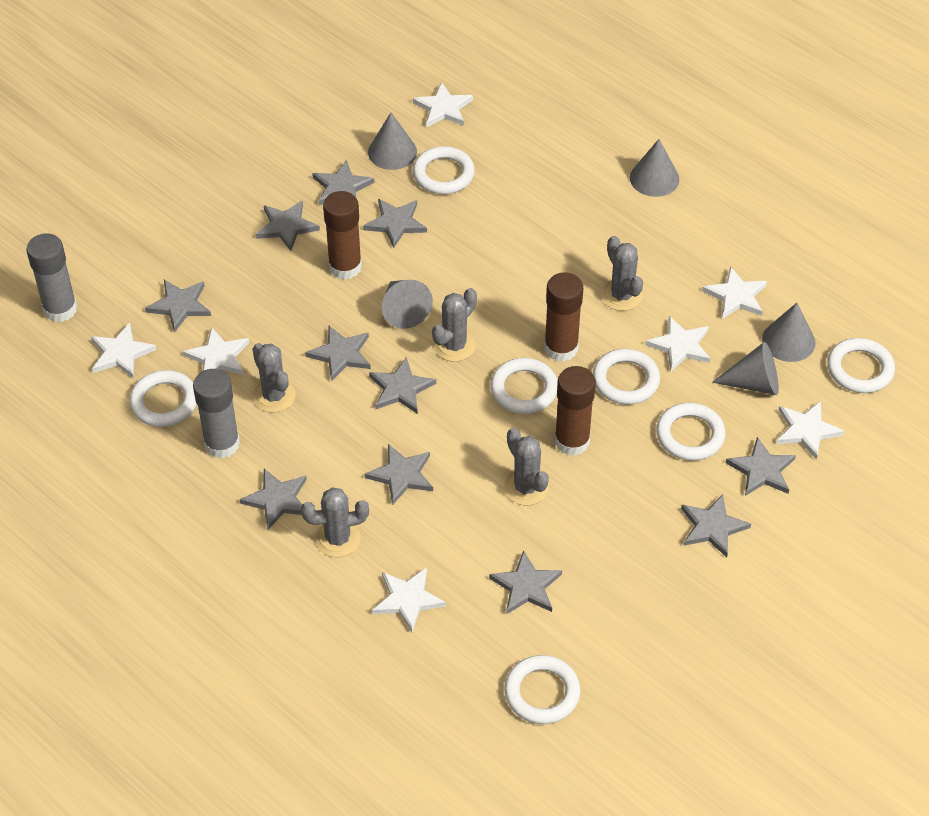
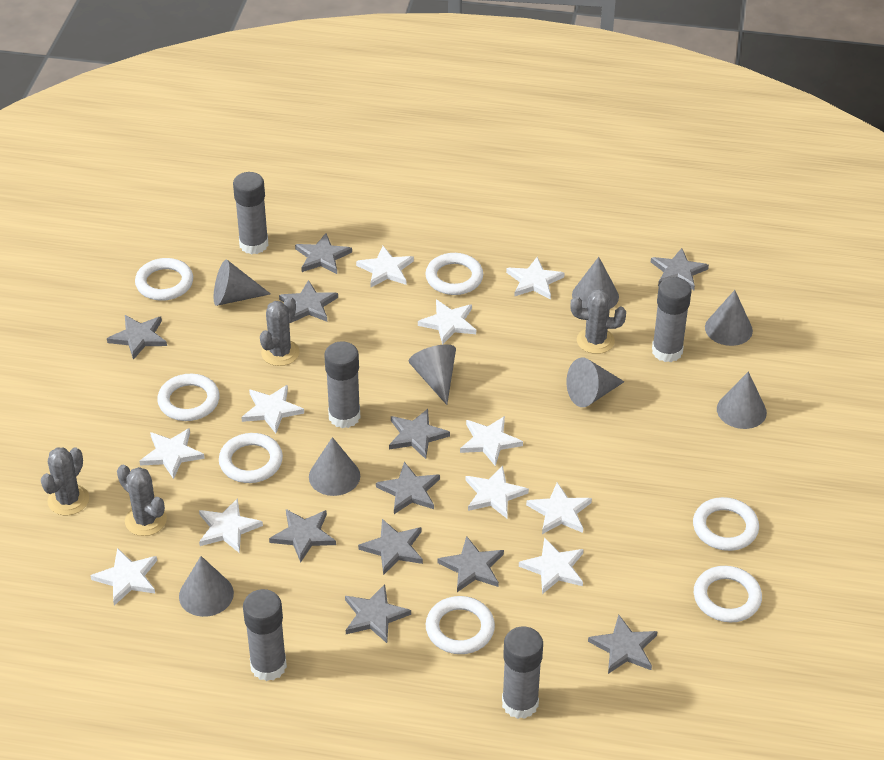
brown glue stick: [323,191,362,280] [544,272,583,361] [555,366,596,456] = 3 -> none = 0
grey cactus: [253,343,296,413] [301,487,369,557] [432,288,477,362] [504,428,549,506] [601,236,643,311] = 5 -> [41,447,89,516] [117,465,167,536] [260,296,300,366] [570,289,626,354] = 4
grey cone: [368,113,417,170] [382,280,433,329] [630,139,679,197] [712,342,779,395] [762,303,816,362] = 5 -> [179,556,234,617] [214,260,271,306] [309,437,360,496] [409,344,456,405] [567,358,624,407] [572,257,619,309] [705,290,753,346] [717,371,767,429] = 8
grey glue stick: [26,233,77,322] [193,369,240,458] = 2 -> [233,172,269,254] [243,589,287,681] [324,341,361,428] [502,626,543,719] [652,277,691,362] = 5
white star: [91,323,157,378] [183,327,249,375] [372,567,446,632] [413,82,473,127] [645,316,711,371] [702,266,767,319] [776,401,844,460] = 7 -> [90,548,157,606] [139,428,205,479] [199,498,263,553] [241,385,304,433] [356,246,414,287] [418,300,476,345] [460,416,523,466] [465,466,529,518] [506,257,565,300] [519,537,584,594] [526,482,592,534] = 11

